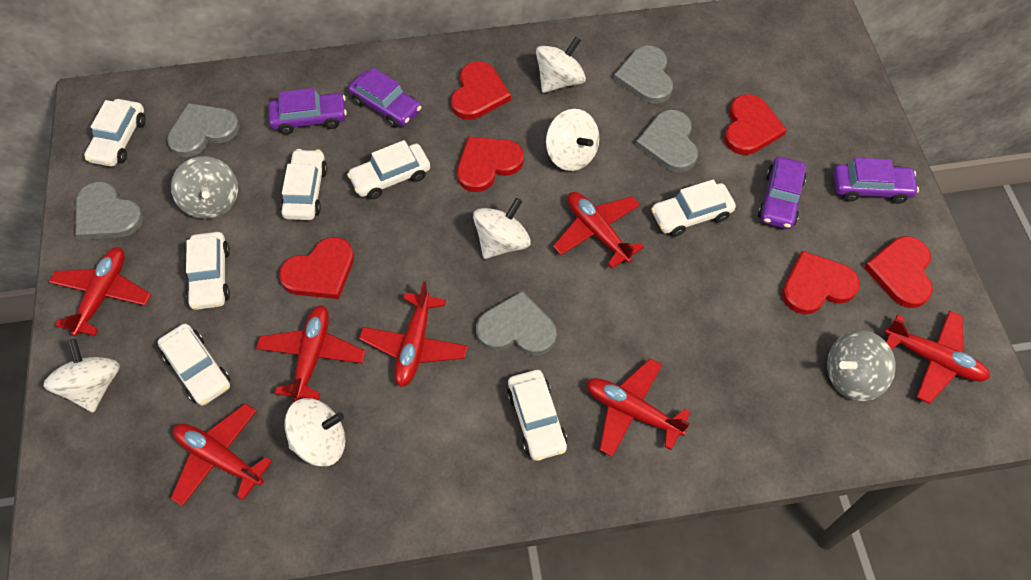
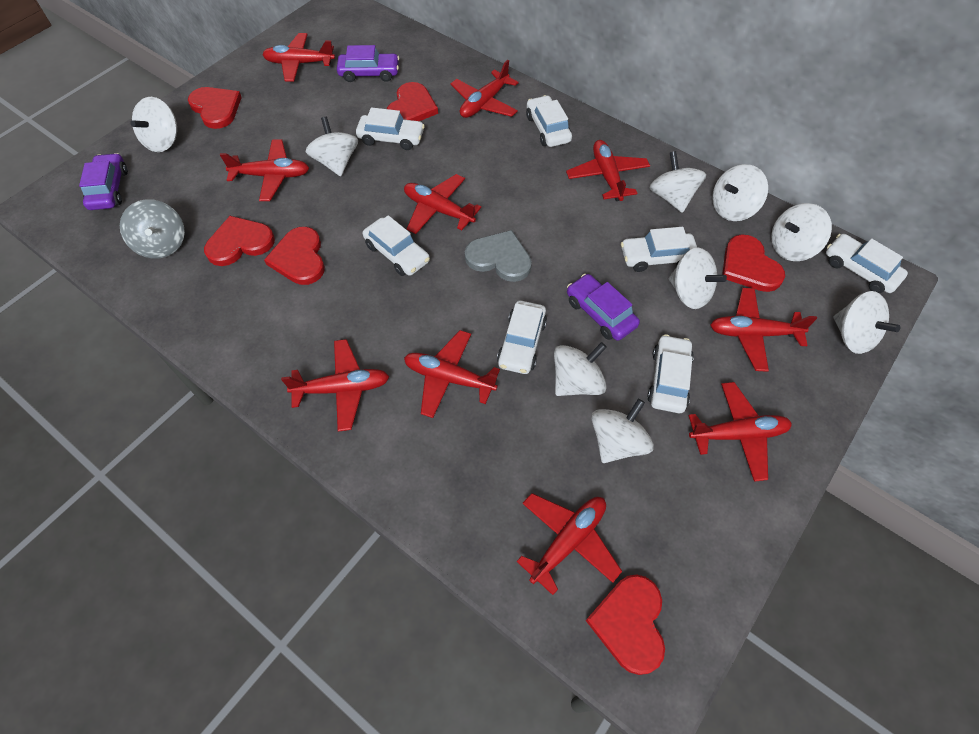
grey heart: [75,181,144,240] [167,103,240,157] [476,291,557,356] [613,46,673,104] [635,110,698,172] = 5 -> [465,230,532,282] = 1
grey spinning top: [171,156,238,219] [827,330,896,401] = 2 -> [120,199,185,258] = 1
purple car: [269,88,347,135] [348,68,422,128] [758,157,806,229] [833,158,919,204] = 4 -> [79,153,128,210] [337,45,399,82] [567,274,640,341] = 3
red plane: [49,247,151,336] [171,403,272,506] [256,305,365,402] [359,281,468,387] [553,192,644,268] [586,359,691,457] [885,310,990,404] = 7 -> [220,140,309,201] [262,33,335,82] [281,339,389,432] [404,174,481,234] [404,330,500,418] [451,60,519,118] [517,493,622,595] [566,140,650,201] [688,382,792,482] [710,288,817,372] = 10
white spinning top: [44,339,120,413] [284,398,345,466] [473,198,531,259] [536,37,586,93] [546,109,599,171] = 5 -> [130,97,177,152] [306,117,358,176] [554,342,607,396] [591,399,654,463] [649,151,706,213] [669,247,727,309] [712,164,768,221] [771,203,832,261] [833,291,901,354] = 9

